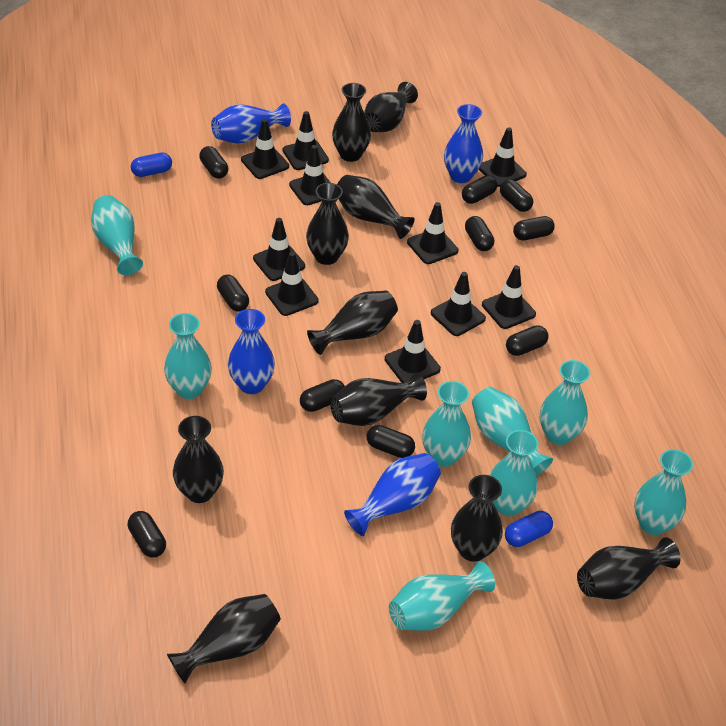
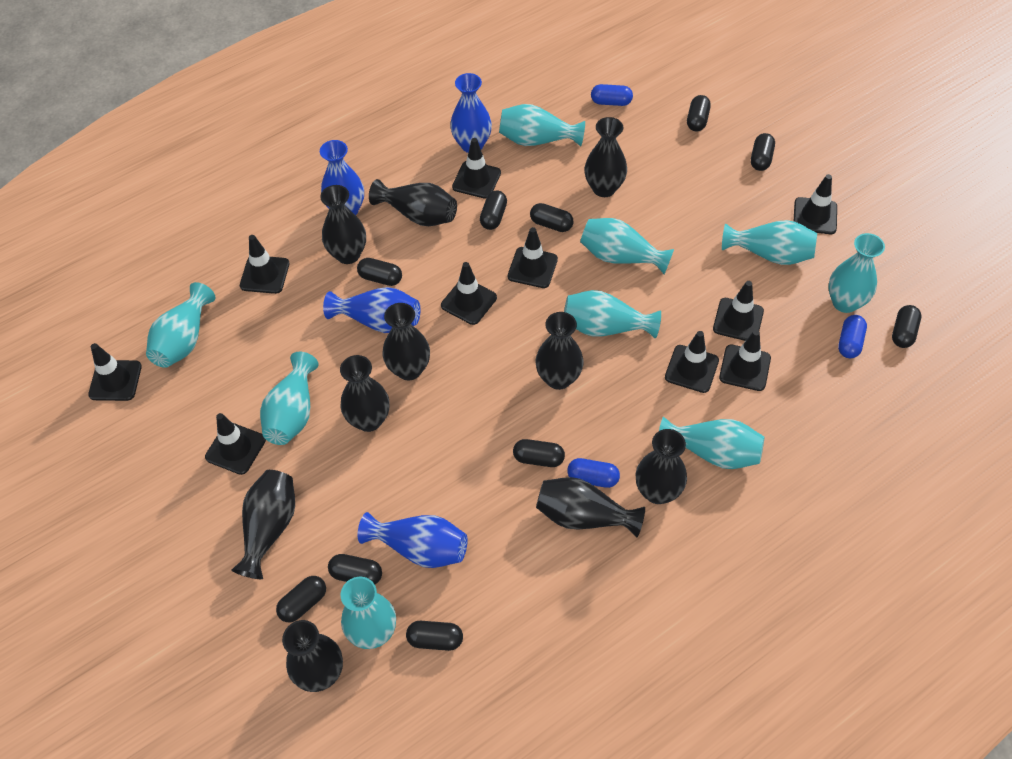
blue capsule: [131,152,172,177] [505,511,553,547] = 2 -> [567,458,620,488] [591,84,633,106] [838,315,867,358] = 3
turquoise vase: [91,195,143,275] [164,313,212,399] [389,561,495,631] [422,381,471,467] [472,387,553,476] [490,430,538,516] [540,360,590,445] [634,449,693,535] = 8 -> [146,282,215,368] [260,352,319,445] [341,577,396,649] [499,104,585,146] [564,290,661,339] [580,218,674,274] [659,417,764,469] [722,220,817,265] [828,233,885,313] = 9

